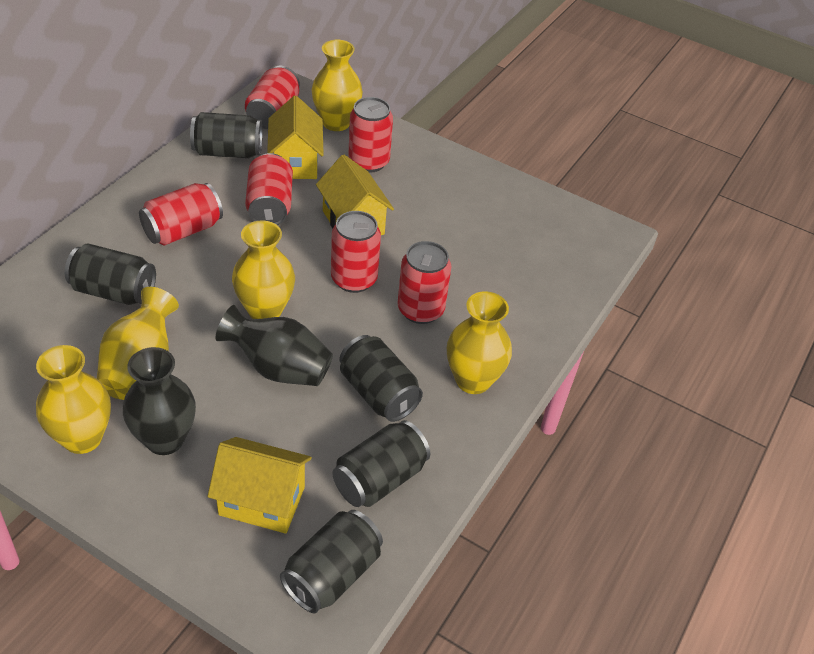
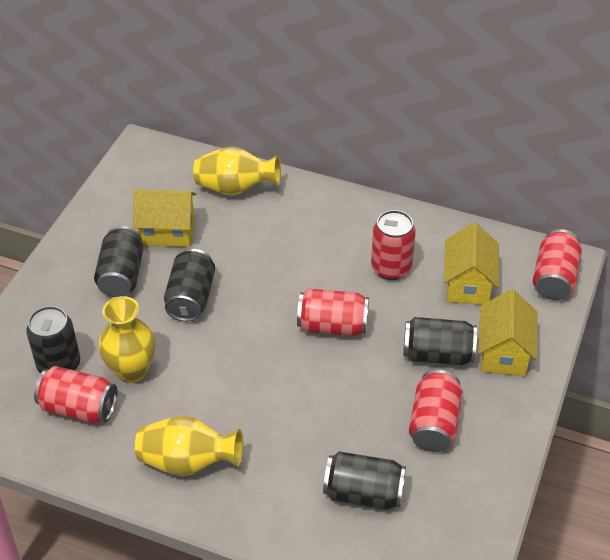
black vase: [123,347,196,455] [216,305,333,386] = 2 -> none = 0
red can: [139,183,223,245] [245,66,300,129] [245,153,293,225] [331,211,381,293] [348,97,393,173] [398,241,451,324] = 6 -> [34,366,118,423] [297,289,369,336] [371,210,416,280] [409,370,463,452] [533,229,582,300] = 5
yellow vase: [36,345,111,454] [97,287,179,400] [232,221,295,319] [311,40,363,131] [447,291,512,394] = 5 -> [99,296,156,383] [135,416,243,476] [193,147,281,195] = 3

